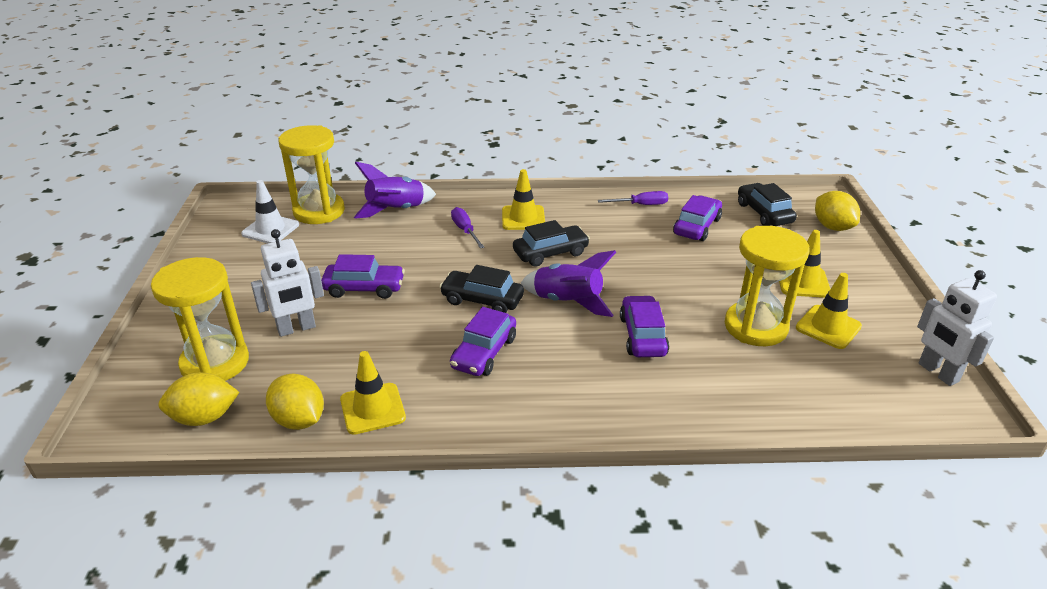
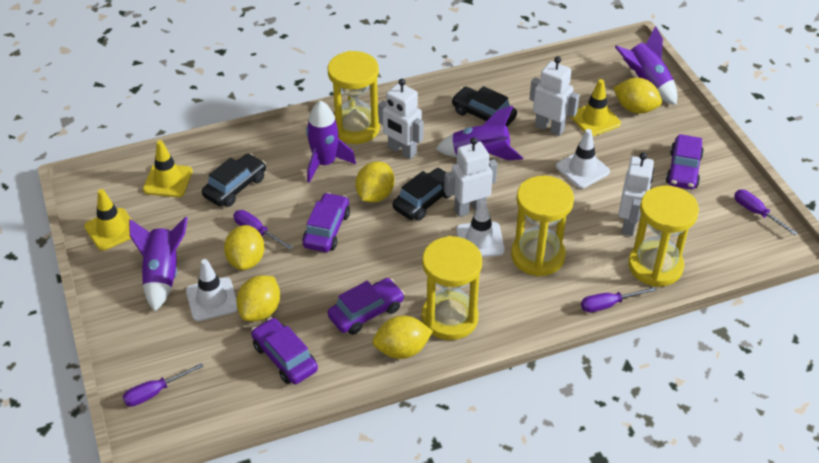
purple rocket: [354,162,436,219] [521,250,616,317] = 2 -> [129,217,188,311] [306,100,356,183] [436,106,523,160] [615,26,677,105] = 4
purple screwdriver: [451,207,484,248] [598,191,668,205] = 2 -> [123,363,204,407] [233,210,293,250] [581,287,657,312] [734,190,798,235] = 4
white robot: [251,229,324,337] [917,270,997,386] = 2 -> [378,79,424,159] [444,137,497,217] [529,56,580,136] [618,152,654,236] = 4
white traffic cone: [241,180,299,243] = 1 -> [186,259,238,321] [456,200,505,257] [556,129,610,188] = 3
yellow hourglass: [151,257,249,381] [278,125,345,224] [725,226,809,346] = 3 -> [328,51,380,144] [422,236,482,340] [511,176,574,276] [628,185,699,287] = 4
yellow lemon: [158,373,239,426] [266,374,324,430] [815,191,860,231] = 3 -> [224,225,265,270] [236,276,280,321] [355,161,394,203] [373,316,433,359] [613,78,662,114] = 5
yellow traffic cone: [340,351,406,435] [502,169,545,230] [779,230,830,298] [796,273,862,349] = 4 -> [84,189,132,251] [143,140,193,197] [570,79,621,136] = 3

